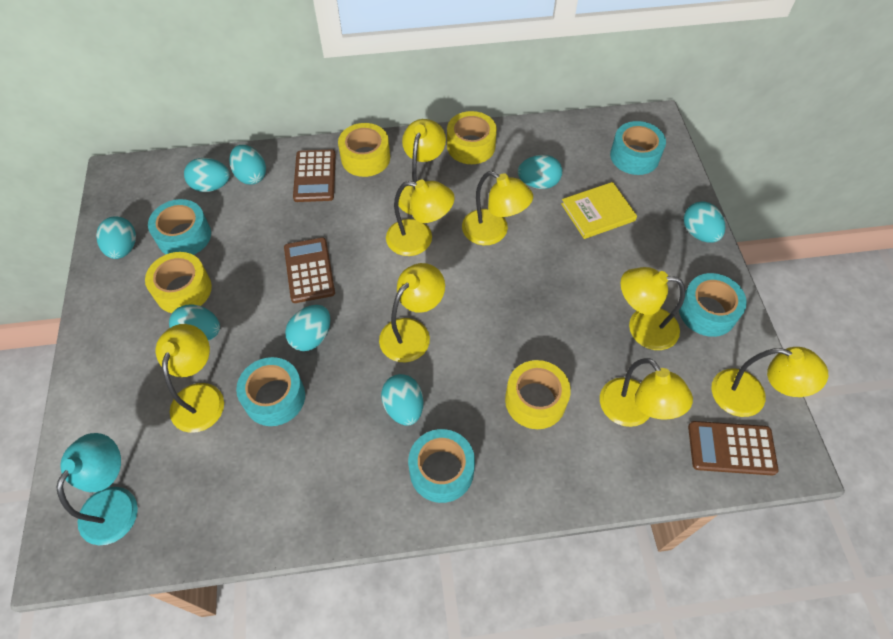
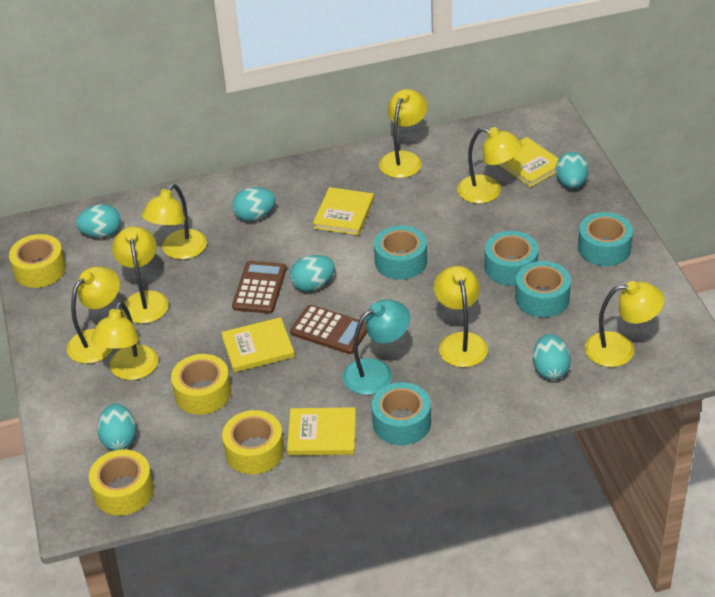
brown calculator: [284,238,335,303] [293,149,336,202] [688,421,778,475] = 3 -> [232,261,287,314] [290,305,367,354] = 2
turquoise egg: [96,216,136,259] [169,305,220,341] [184,158,230,192] [230,145,266,185] [285,305,330,351] [381,374,423,426] [518,155,562,189] [684,202,725,243] = 8 -> [76,204,121,238] [97,404,136,451] [232,187,276,221] [290,255,335,291] [533,334,571,380] [556,152,589,188] = 6
yellow book: [561,182,637,239] = 1 -> [221,317,295,372] [287,407,356,455] [313,187,374,235] [498,137,559,187] = 4

